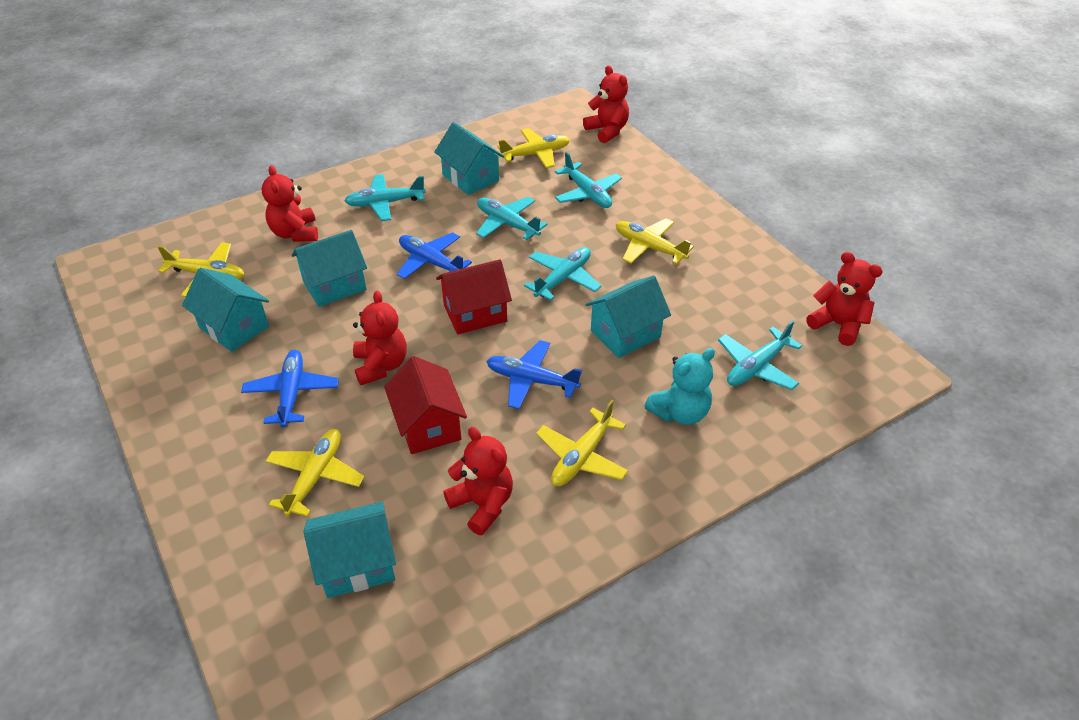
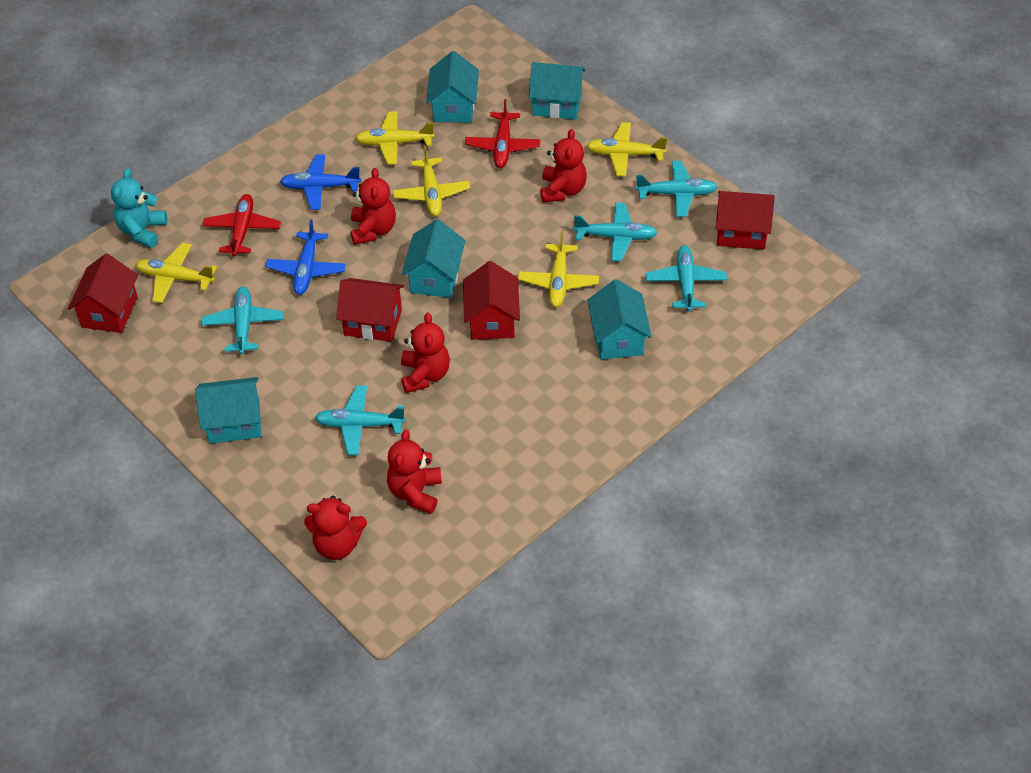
blue plane: [241,350,339,427] [397,232,472,279] [486,340,582,409] = 3 -> [266,219,346,295] [280,154,361,210] = 2
red house: [384,356,467,454] [436,259,512,335] = 2 -> [68,254,138,333] [336,278,404,342] [463,261,520,340] [716,191,775,250] = 4
red plane: none = 0 -> [202,194,281,256] [465,99,541,168] = 2

